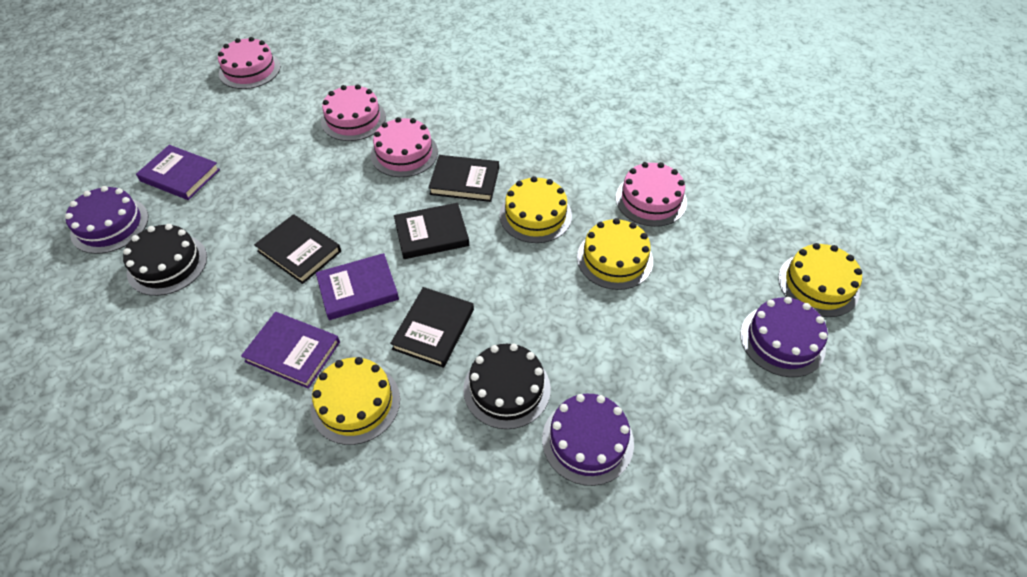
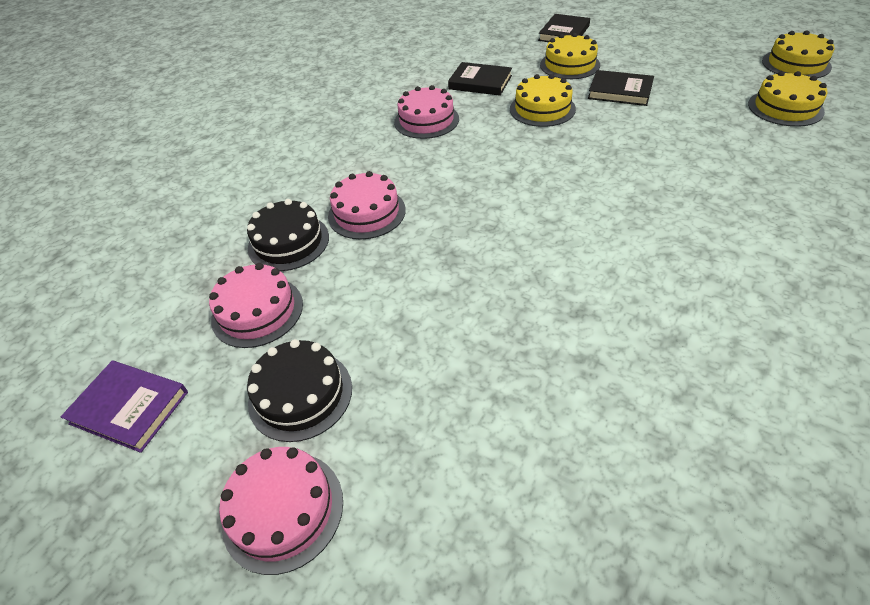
black book: [254,214,341,284] [390,287,474,368] [394,203,469,259] [429,155,499,202] = 4 -> [448,62,512,96] [538,14,590,42] [588,70,654,106] = 3
purple book: [136,145,220,200] [241,312,340,389] [316,253,399,320] = 3 -> [61,360,188,453] = 1
purple cake: [65,186,148,254] [542,394,634,486] [740,297,828,377] = 3 -> none = 0

